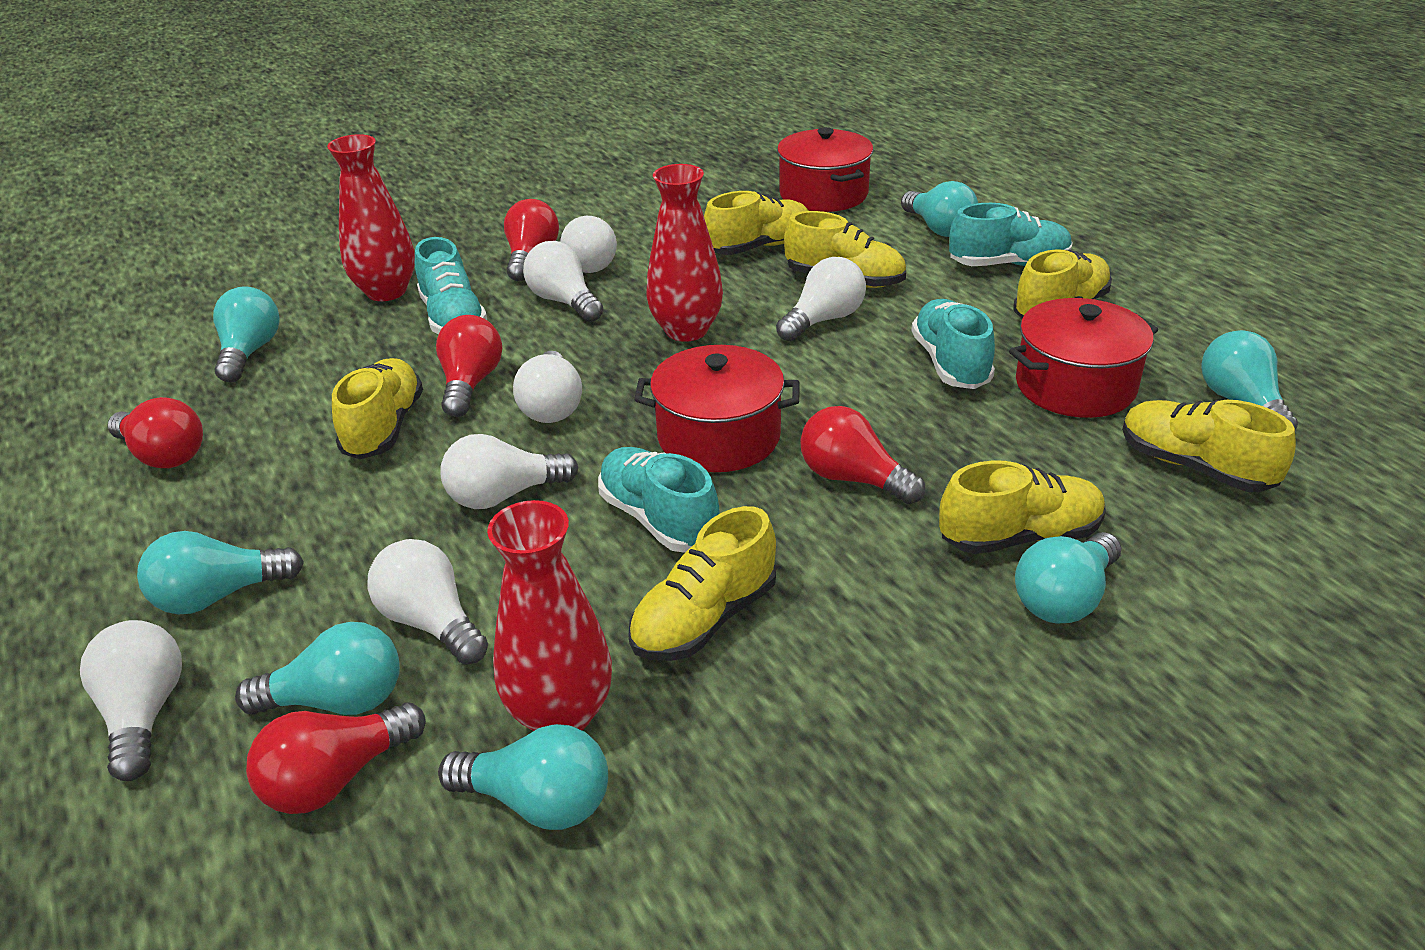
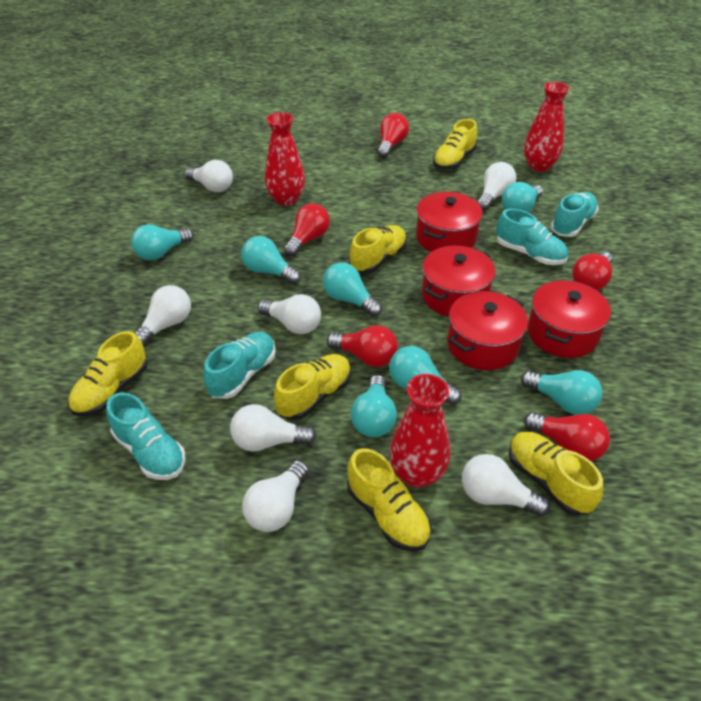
red pot: [634,345,800,472] [777,127,873,212] [1009,298,1158,418] = 3 -> [416,192,483,252] [422,246,495,317] [448,291,528,370] [528,280,611,358] = 4
yellow shoe: [332,358,423,459] [628,506,776,661] [704,191,809,255] [784,211,906,288] [939,460,1106,554] [1013,249,1112,318] [1122,400,1296,492] = 7 -> [68,331,148,417] [274,354,351,420] [347,448,431,551] [349,225,407,274] [433,119,477,170] [509,432,603,516] = 6

